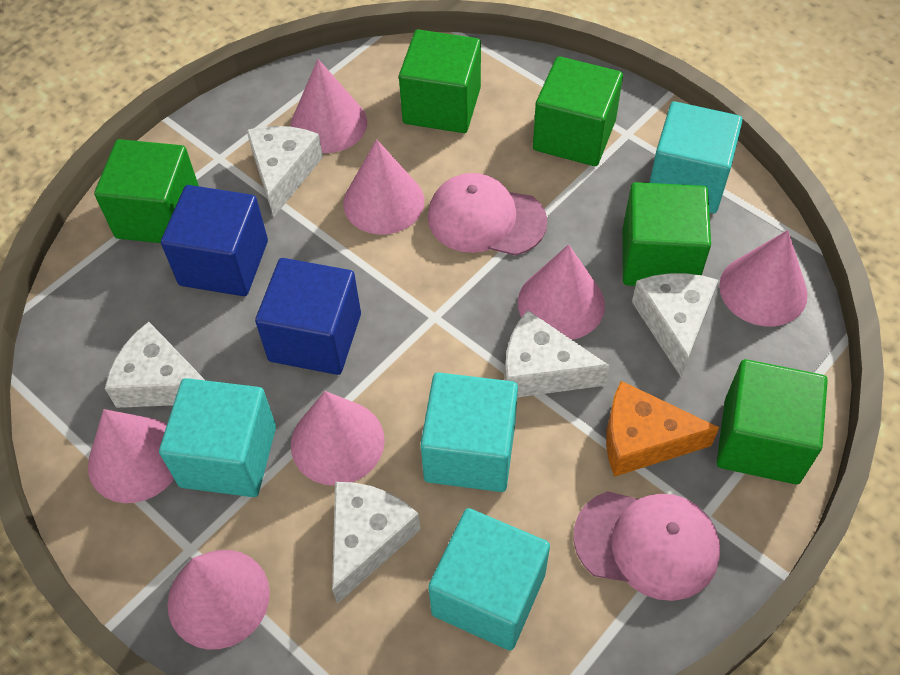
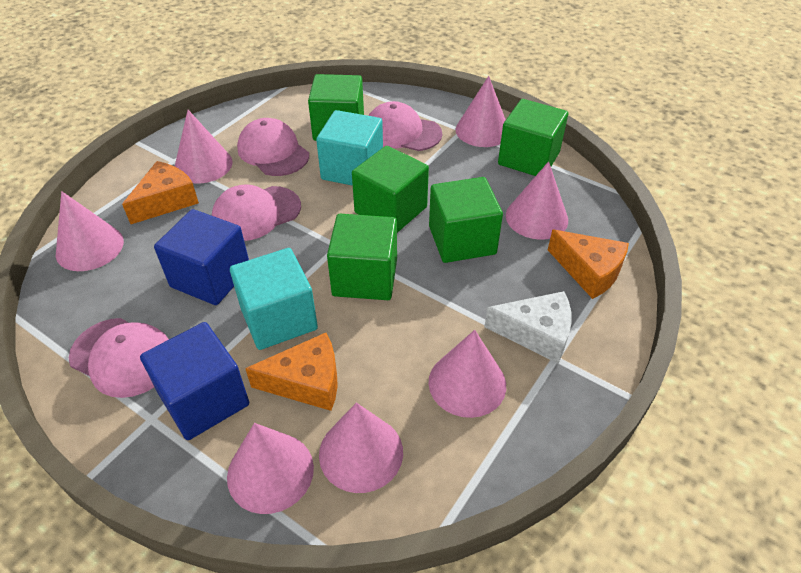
orange cheese: [606,381,719,477] = 1 -> [122,161,199,224] [245,333,338,411] [548,230,629,299] = 3
pink cap: [428,173,547,256] [573,491,720,601] = 2 -> [69,318,169,398] [212,184,301,241] [237,118,309,176] [369,101,442,151] = 4
turquoise cube: [159,378,276,497] [420,372,518,492] [428,508,550,650] [649,101,743,213] = 4 -> [230,248,318,350] [316,110,383,186] = 2
white cheese: [105,322,205,408] [247,126,323,217] [332,482,420,604] [505,310,610,397] [632,273,718,378] = 5 -> [484,291,572,364] = 1

